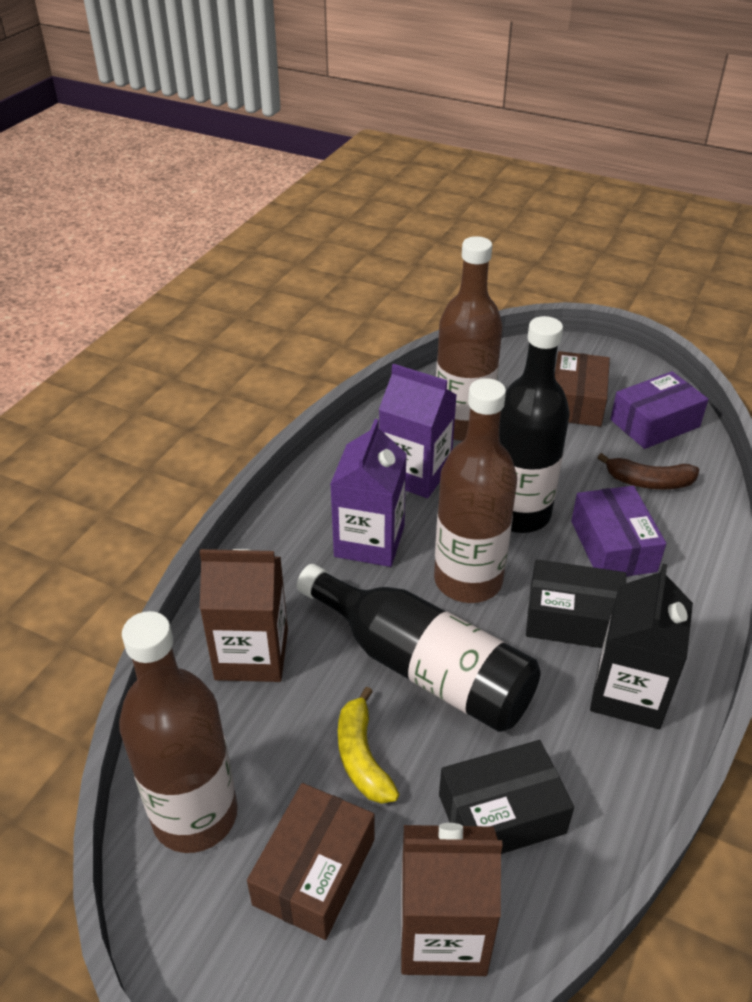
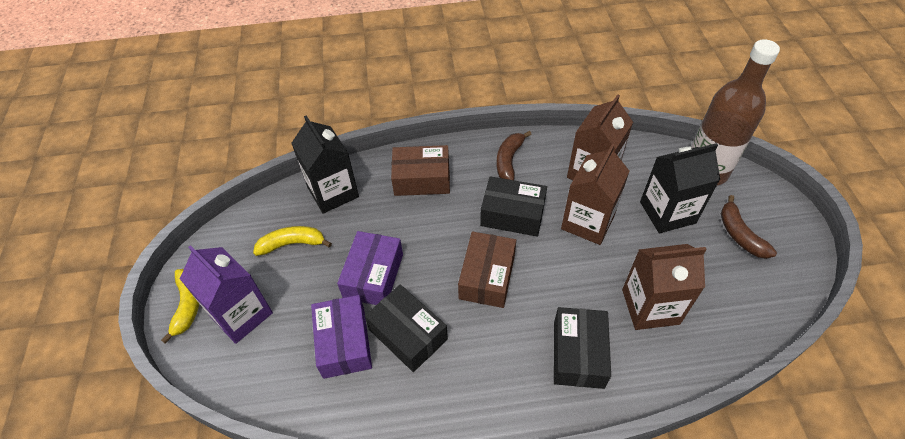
black bottle: [297,564,540,732] [499,316,569,533] = 2 -> none = 0
black box: [439,740,574,854] [526,560,626,648] = 2 -> [365,284,448,372] [480,176,547,237] [554,307,611,389] = 3
black carton: [590,563,693,729] = 1 -> [291,115,359,214] [640,143,720,233] = 2
brown banana: [597,453,699,490] = 1 -> [497,131,532,180] [721,195,777,259] = 2
brown bottle: [119,611,238,853] [434,378,517,603] [436,236,503,441] = 3 -> [691,39,780,186] = 1
brown carton: [200,549,288,682] [401,823,503,976] = 2 -> [561,144,630,245] [567,94,633,180] [622,244,707,330] = 3
purple carton: [330,419,407,567] [379,364,457,498] = 2 -> [180,245,273,344] = 1
yellow banana: [338,687,399,804] = 1 -> [161,269,199,344] [253,226,332,256] = 2

